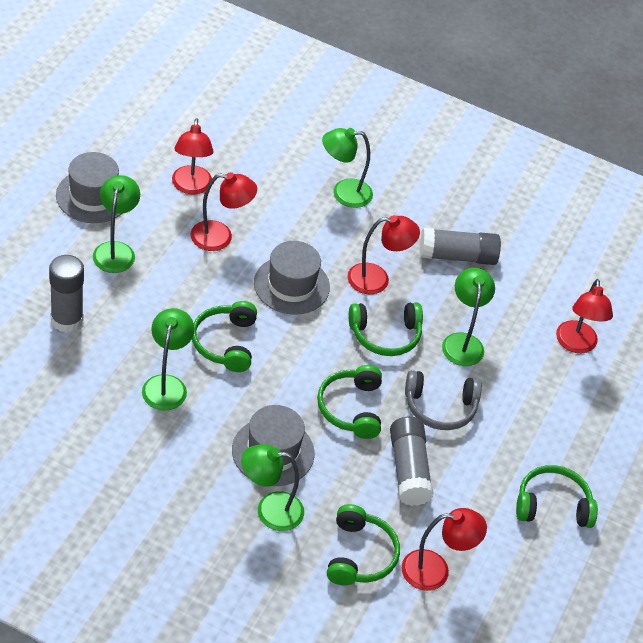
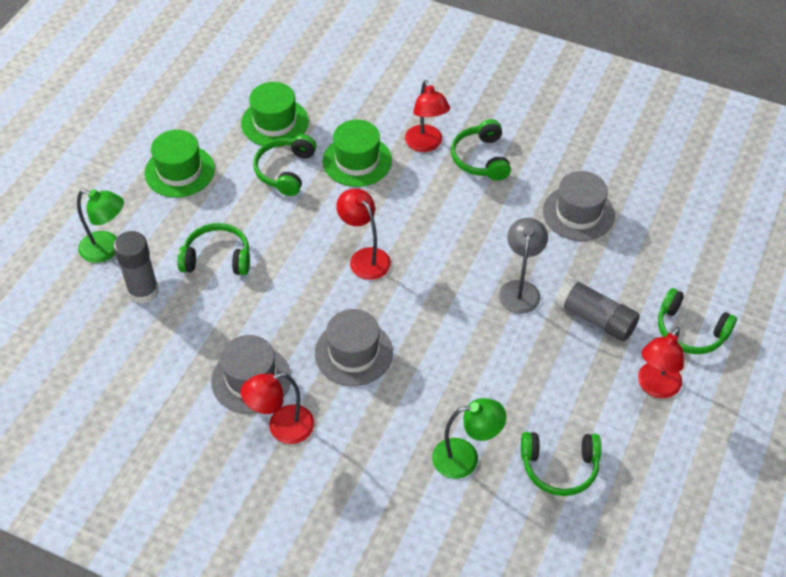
green hat: none = 0 -> [144,130,215,198] [241,82,309,147] [323,120,392,187] = 3
green lamp: [93,175,140,273] [142,308,195,411] [241,444,304,531] [322,128,373,208] [442,268,495,366] = 5 -> [77,189,124,263] [432,398,506,479] = 2
grey glue stick: [49,255,84,333] [390,417,433,506] [420,228,501,265] = 3 -> [113,231,159,304] [555,276,640,341] = 2
grey headphones: [405,370,482,430] = 1 -> none = 0
grey lamp: none = 0 -> [499,218,548,314] = 1
red lamp: [172,118,214,194] [191,172,257,251] [347,215,420,294] [402,508,487,591] [556,279,613,353] = 5 -> [241,373,314,444] [336,189,391,280] [405,80,450,152] [638,327,684,398] = 4

